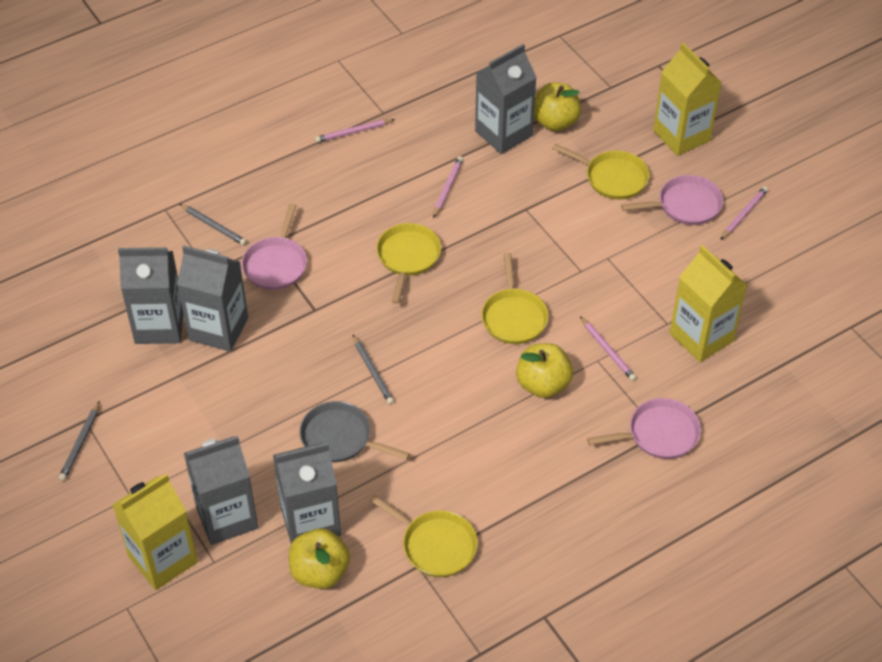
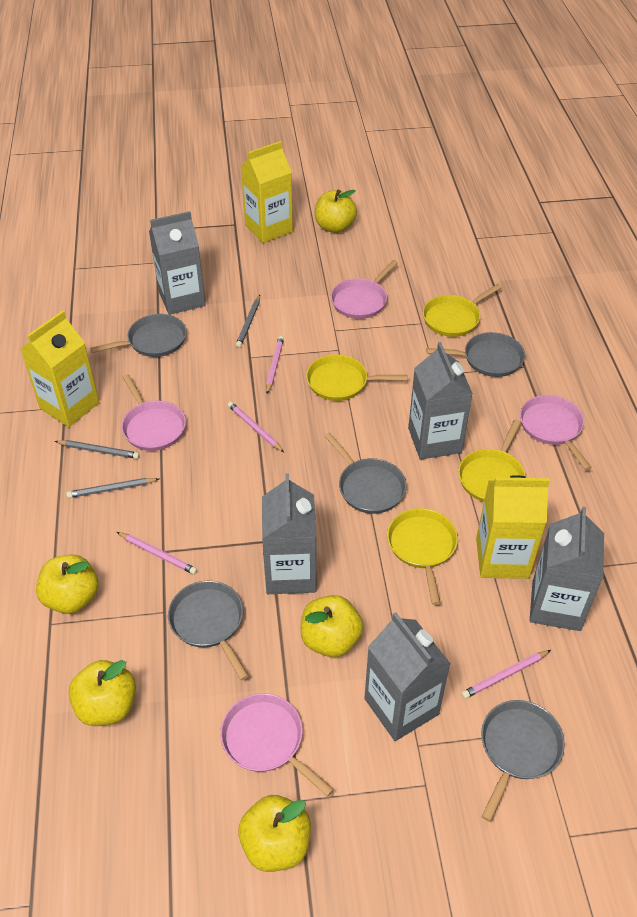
grey pan: [300,401,410,462] = 1 -> [90,314,187,357] [168,581,249,681] [324,433,407,514] [427,332,525,377] [481,700,565,822] = 5
pink pan: [242,203,307,290] [587,398,701,459] [621,175,723,225] = 3 -> [121,374,186,451] [220,693,334,797] [331,260,398,319] [520,395,592,470] = 4
yellow apple: [289,528,350,589] [516,343,573,398] [534,83,581,131] = 3 -> [36,554,98,614] [68,660,136,726] [238,795,311,872] [301,595,363,657] [315,190,357,233] = 5

